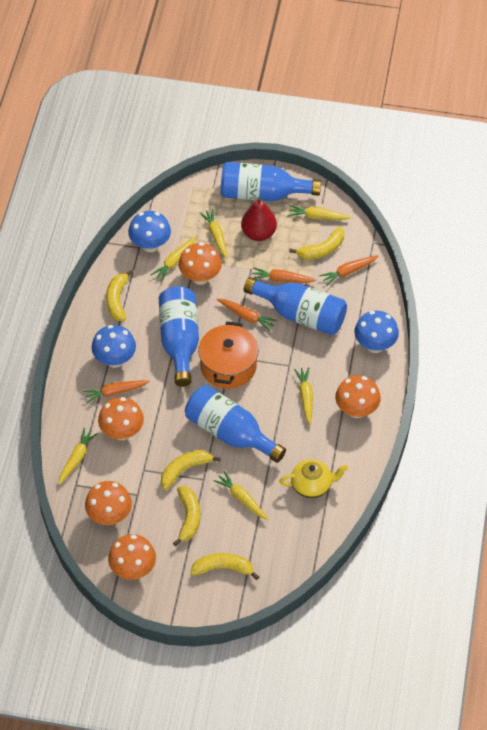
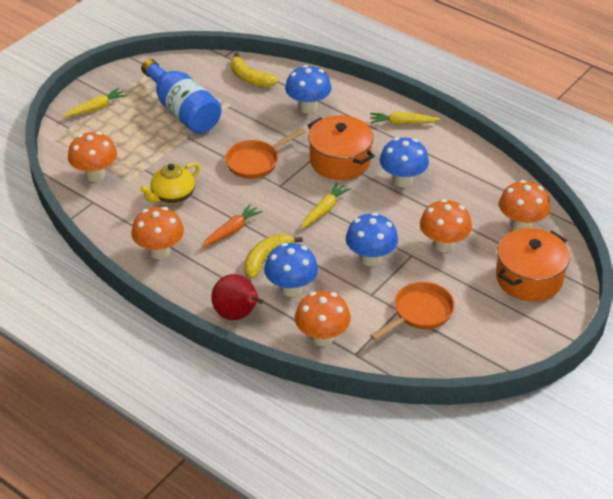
blue bottle: [159,286,199,387] [185,385,286,463] [221,162,321,202] [244,277,347,335] = 4 -> [141,59,222,134] = 1
blue mushroom: [92,325,136,368] [128,211,171,252] [354,311,399,353] = 3 -> [264,243,318,297] [285,65,331,114] [346,213,398,266] [380,138,429,187] = 4
orange carrot: [82,380,150,404] [217,299,277,331] [252,267,316,283] [320,255,379,286] = 4 -> [202,204,263,247] = 1
orange pan: none = 0 -> [225,128,306,179] [370,282,455,340] = 2
orange pot: [198,321,259,389] = 1 -> [308,115,375,180] [496,228,570,302] = 2
yellow banana: [106,269,134,321] [161,450,220,490] [173,486,200,546] [190,553,259,580] [289,226,344,260] = 5 -> [231,52,279,87] [244,234,303,279] = 2
yellow carrot: [58,428,98,485] [151,237,196,282] [199,208,227,259] [213,471,268,520] [287,205,351,220] [294,367,313,425] = 6 -> [62,88,127,118] [301,182,351,229] [370,112,441,124] = 3

